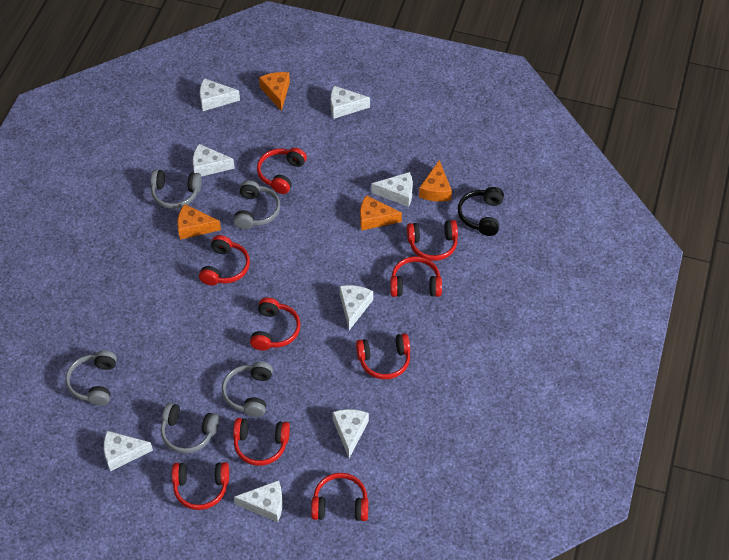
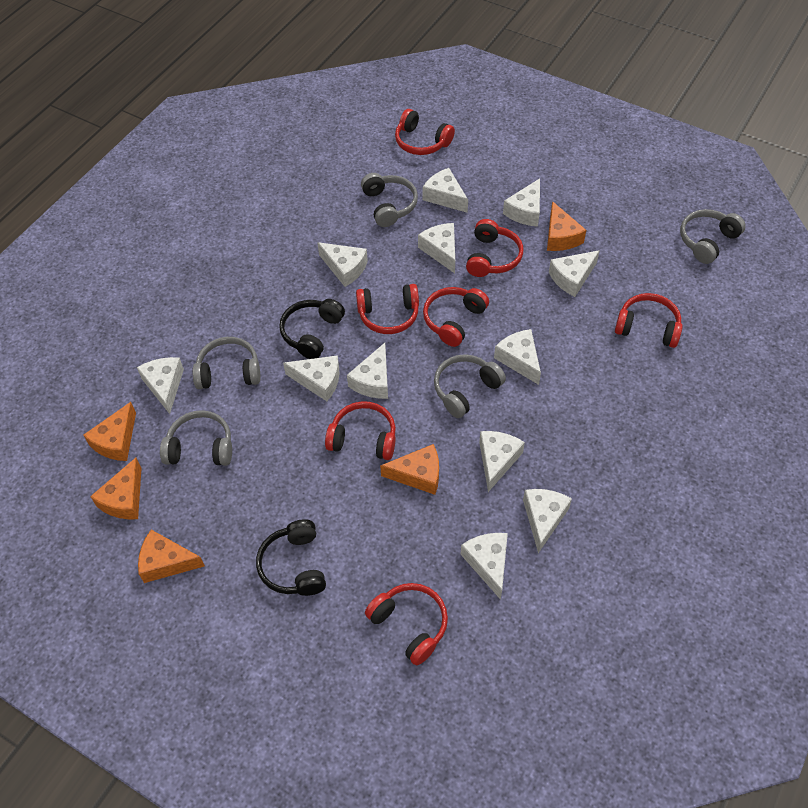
black headphones: [458,187,504,236] = 1 -> [256,519,326,596] [279,299,345,359] = 2
orange cheese: [177,204,221,240] [259,72,290,111] [360,195,402,231] [419,160,452,202] = 4 -> [83,402,136,461] [90,458,141,519] [138,530,205,583] [380,444,439,495] [547,201,586,251] = 5
red headphones: [172,462,229,510] [199,235,250,285] [233,418,290,466] [250,298,301,351] [257,148,307,194] [311,473,368,521] [356,333,410,379] [391,256,442,297] [407,220,458,261] = 9 -> [325,401,396,460] [356,284,419,334] [365,583,448,665] [395,109,455,155] [423,287,489,347] [466,219,523,277] [615,293,683,348] = 7
white cheese: [104,431,153,471] [193,144,235,177] [200,78,240,111] [234,480,283,522] [331,86,370,119] [333,409,369,458] [340,285,373,330] [371,172,413,207] = 8 -> [137,357,184,414] [283,355,339,401] [317,242,368,287] [347,343,388,399] [418,223,455,273] [423,168,468,213] [460,533,508,600] [479,431,525,492] [494,329,541,385] [503,178,540,227] [523,489,572,553] [549,250,600,297] = 12

